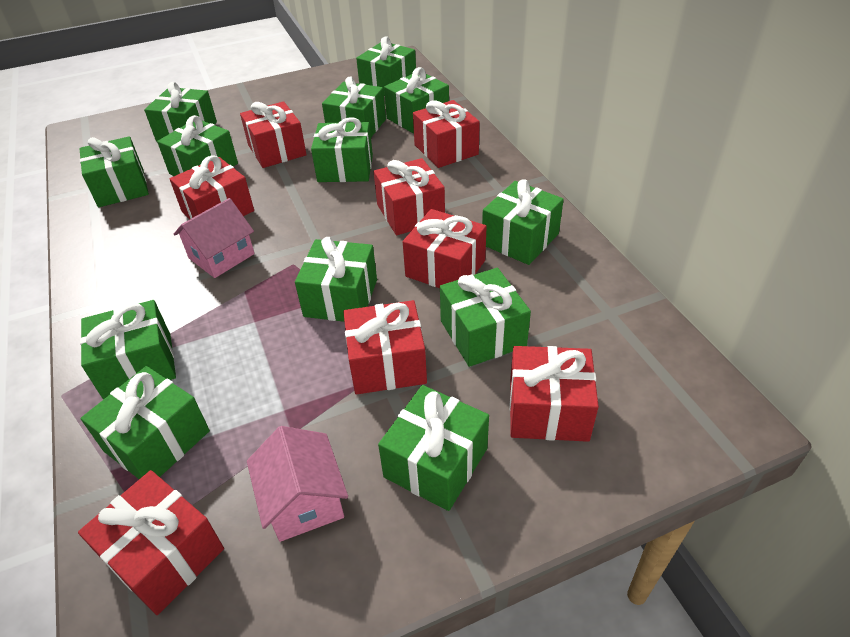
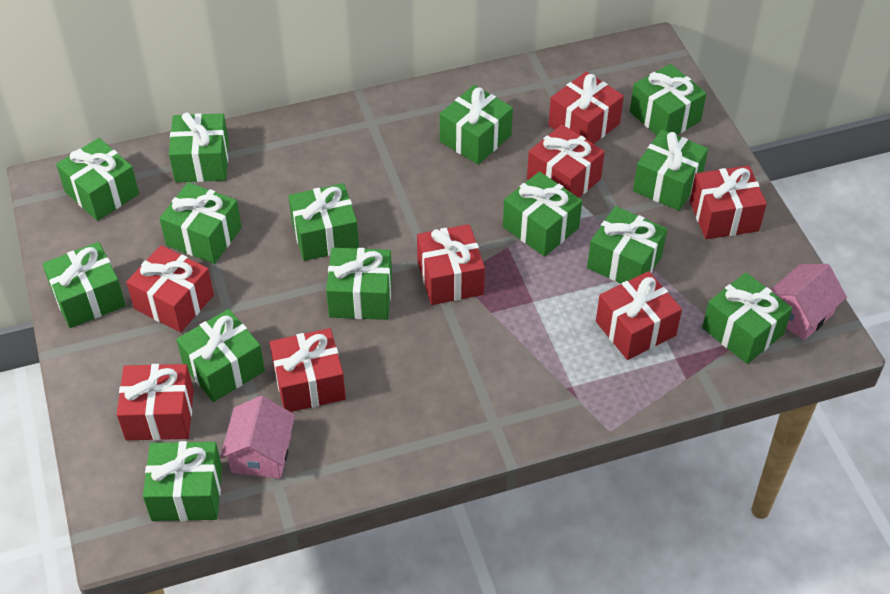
green gift: [79,136,149,207] [80,300,176,399] [80,366,210,479] [144,82,217,142] [157,115,238,176] [295,237,377,322] [311,117,373,182] [322,76,386,137] [356,36,416,96] [378,385,489,511] [384,67,449,134] [440,268,531,367] [482,179,564,265] = 13 -> [42,242,126,328] [56,138,139,221] [143,441,222,521] [159,182,242,264] [169,112,229,182] [176,309,265,402] [288,183,359,261] [326,248,392,320] [440,85,513,164] [503,171,582,257] [587,206,667,283] [630,64,707,135] [633,130,708,211] [702,273,792,364] = 14

